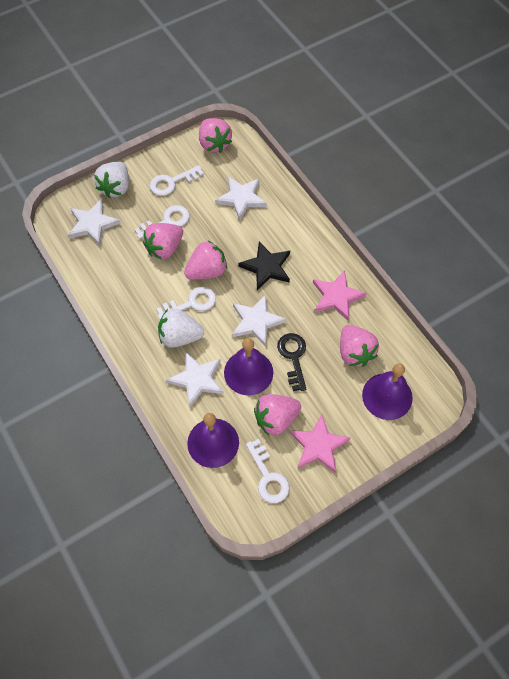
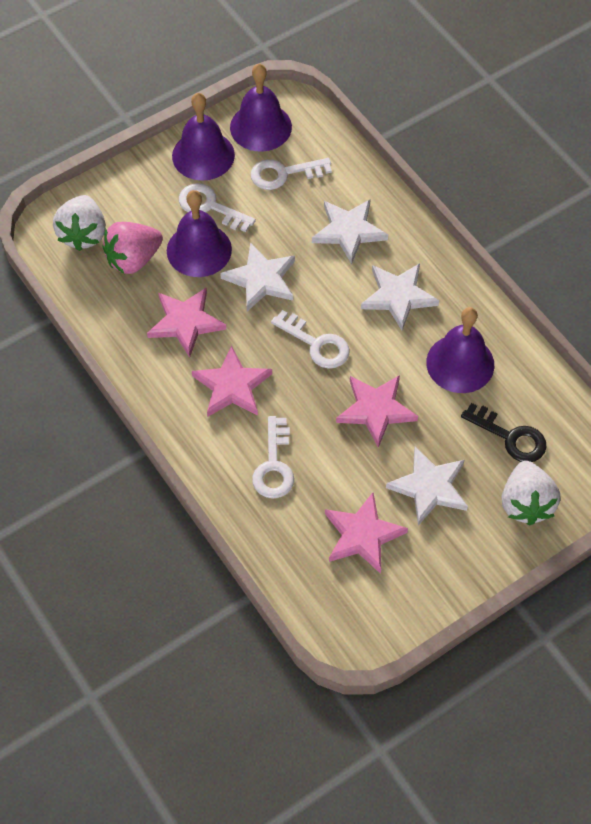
black star: [238,241,290,290] = 1 -> none = 0
pink star: [290,414,350,473] [313,270,367,321] = 2 -> [147,288,226,358] [192,345,272,417] [325,493,408,574] [336,375,418,448] = 4
pink strawberry: [143,223,183,260] [184,240,227,280] [199,118,232,153] [254,394,301,436] [340,325,379,366] = 5 -> [102,222,163,274] = 1
purple bell: [187,413,239,468] [224,338,273,396] [362,363,413,420] = 3 -> [167,190,232,277] [172,93,235,181] [230,64,292,151] [426,307,494,393] = 4

